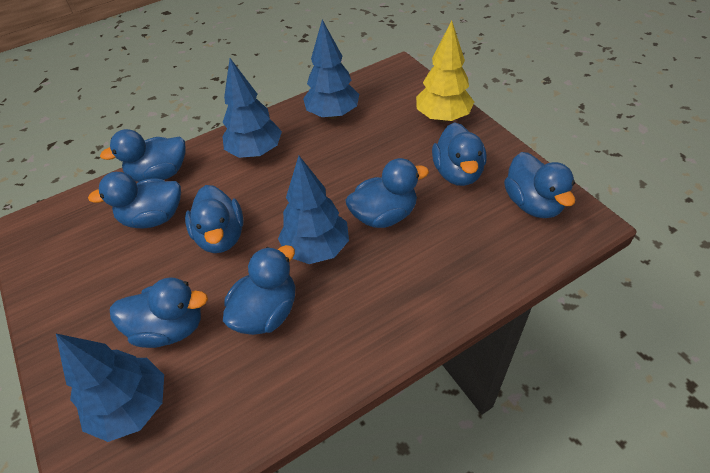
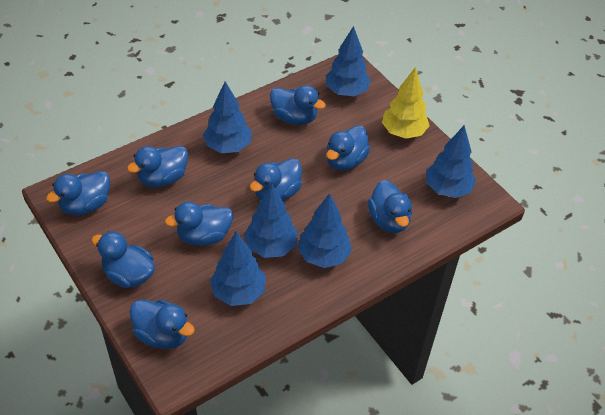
blue duck: [88,172,181,229] [100,129,185,182] [110,277,208,348] [185,185,244,253] [223,245,295,335] [346,158,429,228] [432,122,486,186] [504,152,575,218] = 8 -> [46,171,110,215] [91,231,155,288] [127,146,188,187] [130,300,195,349] [165,202,233,246] [250,158,302,201] [270,85,326,125] [326,125,370,170] [368,180,412,233] = 9
blue tree: [56,334,164,442] [222,58,282,158] [278,156,349,264] [303,20,359,119] = 4 -> [203,81,252,153] [210,231,266,306] [244,184,298,258] [298,193,352,268] [326,26,371,96] [426,125,476,198] = 6

